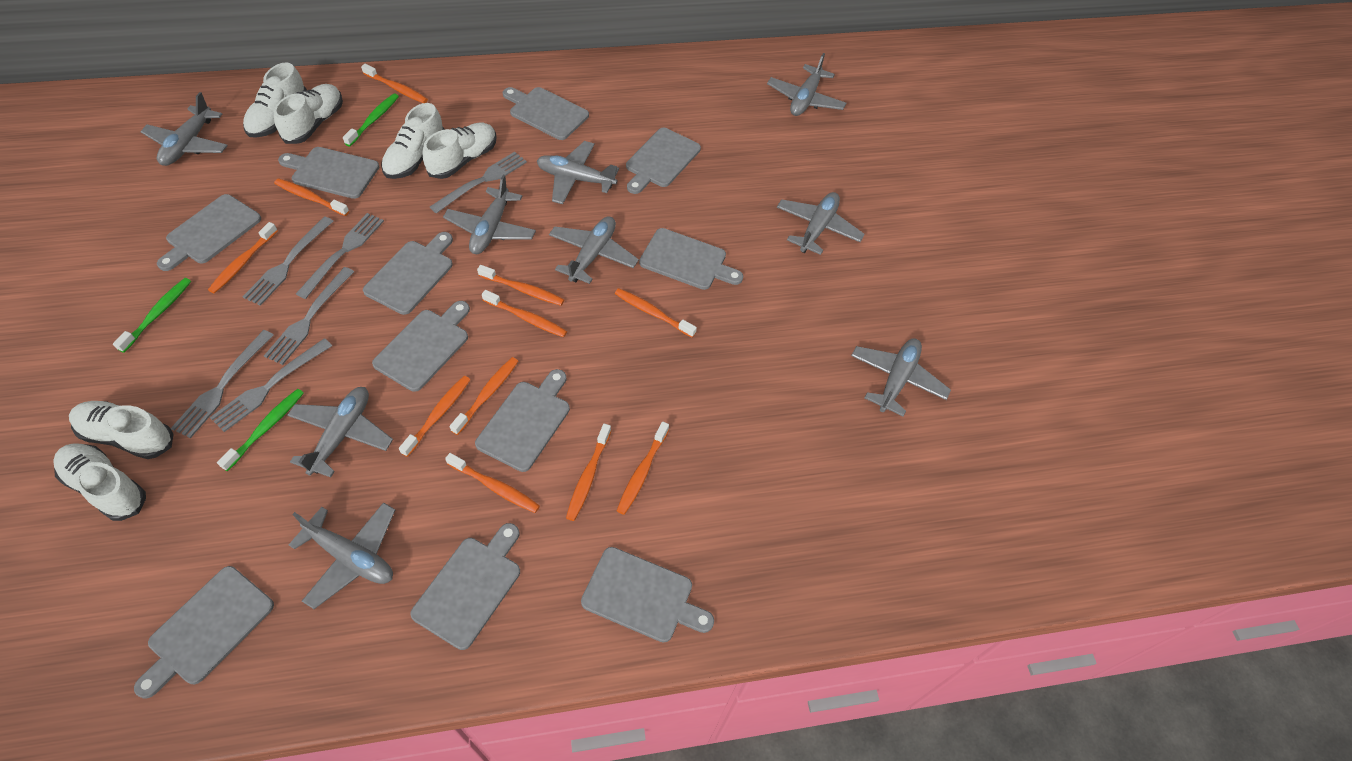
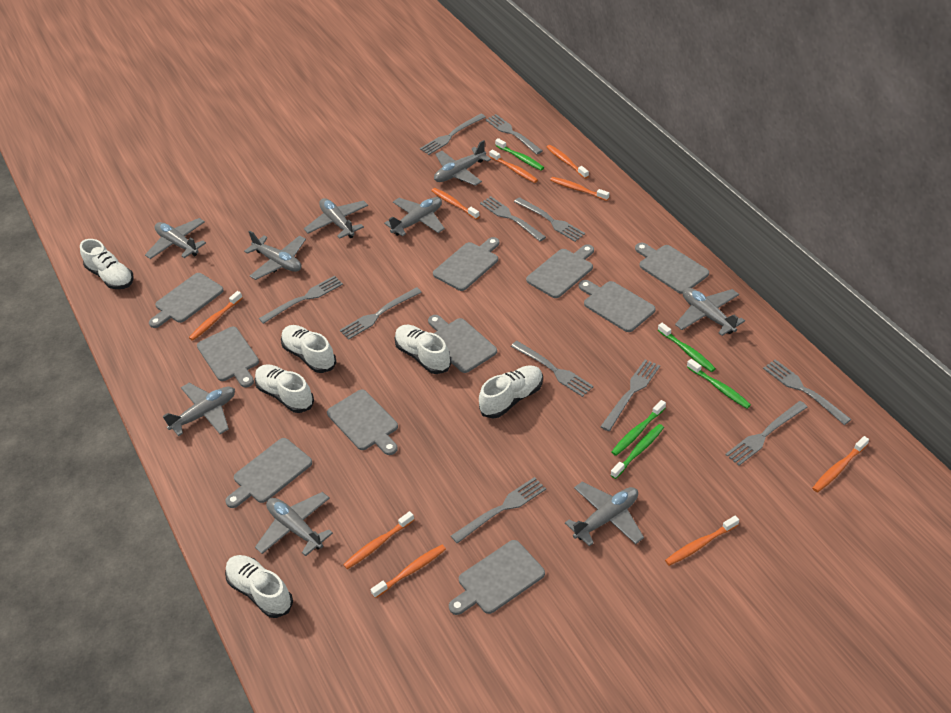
green toothbrush: [113,278,191,353] [217,389,304,471] [343,93,399,146] = 3 -> [495,138,544,171] [611,400,666,456] [611,424,664,479] [658,323,716,372] [687,359,751,409] = 5
grey cutting board: [134,566,274,698] [157,194,261,271] [278,147,379,199] [363,232,453,315] [372,301,470,392] [410,523,520,650] [475,369,570,472] [503,87,589,140] [581,547,714,643] [626,128,701,194] [639,228,743,290] = 11 -> [149,273,224,328] [197,327,259,387] [225,438,312,508] [327,389,398,455] [428,315,497,373] [433,237,499,291] [449,540,545,615] [526,244,594,298] [579,280,656,332] [635,242,709,294] = 10
grey fork: [171,330,274,438] [210,338,332,432] [243,216,333,306] [264,267,354,365] [296,213,384,299] [430,152,527,213] = 6 -> [259,276,343,324] [340,287,422,340] [420,114,486,155] [451,477,546,544] [480,196,546,241] [485,114,542,155] [511,341,594,397] [514,197,585,242] [600,360,660,431] [725,401,808,466] [763,359,851,425] = 11
orange toothbrush: [208,222,278,293] [274,178,349,216] [361,64,428,103] [399,376,470,457] [445,453,540,513] [450,357,518,435] [477,265,564,306] [482,290,567,338] [566,424,611,521] [615,288,697,337] [617,422,669,515] = 11 -> [189,291,243,341] [343,511,414,569] [370,545,446,598] [431,188,480,219] [489,149,538,183] [546,145,589,179] [550,177,609,201] [665,516,739,566] [812,436,869,493] = 9

